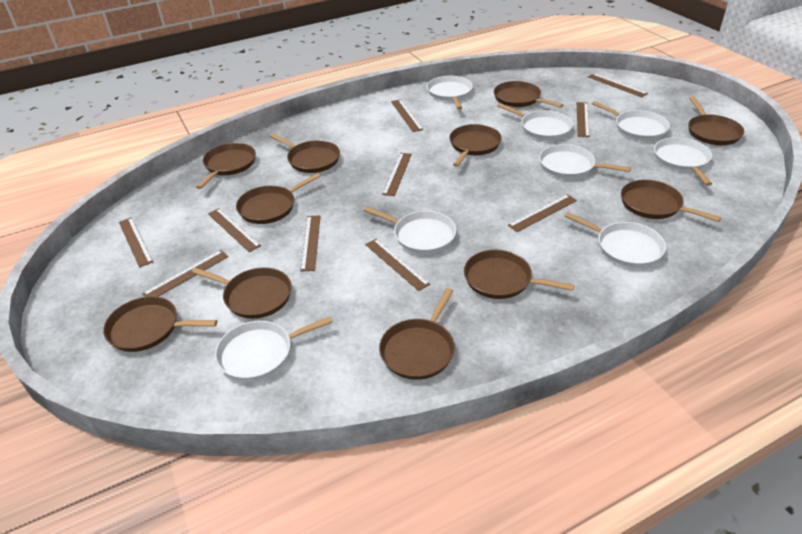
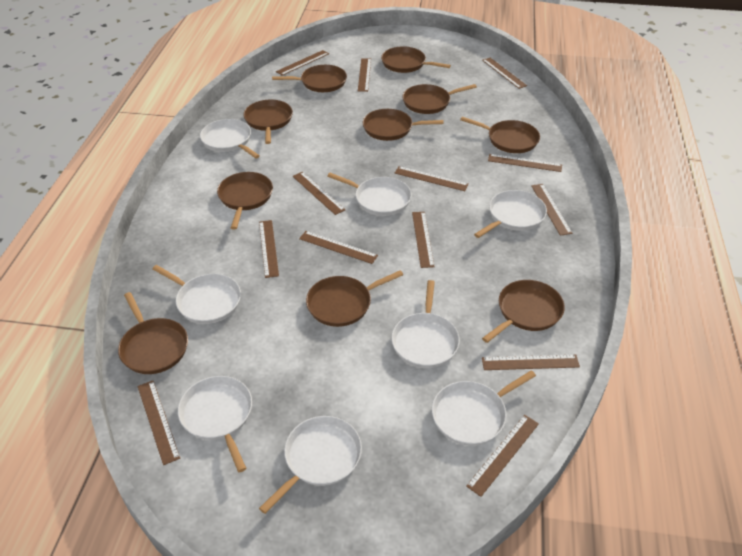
brown pan: [103,296,217,352] [191,267,292,319] [196,143,256,189] [236,173,321,224] [270,133,340,173] [379,288,455,380] [449,124,502,167] [464,250,575,299] [494,81,563,108] [621,180,721,222] [688,96,744,145] = 11 -> [118,292,188,374] [217,172,273,229] [243,100,293,144] [272,65,347,92] [306,270,403,327] [363,109,444,141] [381,46,451,73] [402,84,477,114] [460,117,540,153] [482,280,565,343] = 10
brown ruler: [119,217,153,267] [142,250,229,297] [208,208,261,252] [300,215,321,271] [365,239,430,291] [382,153,412,196] [391,99,423,132] [508,194,577,232] [577,102,590,137] [588,73,648,97] = 10 -> [137,381,180,465] [259,220,279,278] [276,50,329,76] [293,172,345,215] [299,231,378,264] [358,58,371,92] [395,166,469,191] [412,212,435,268] [466,415,539,497] [482,58,527,89] [482,355,580,370] [488,154,562,172] [531,184,572,236] = 13

